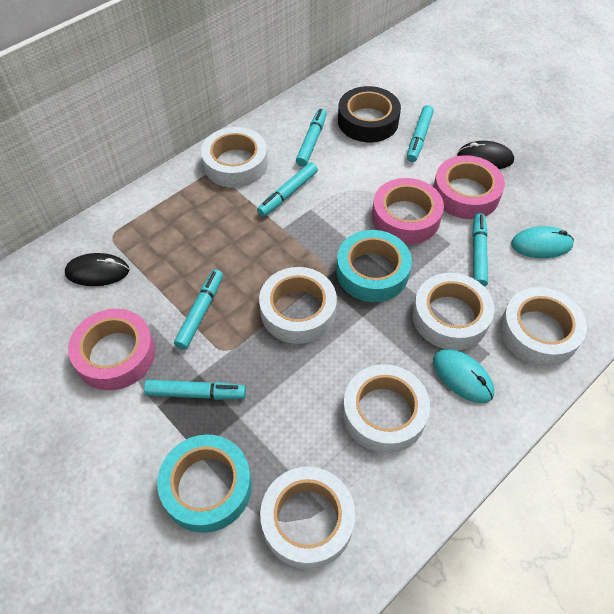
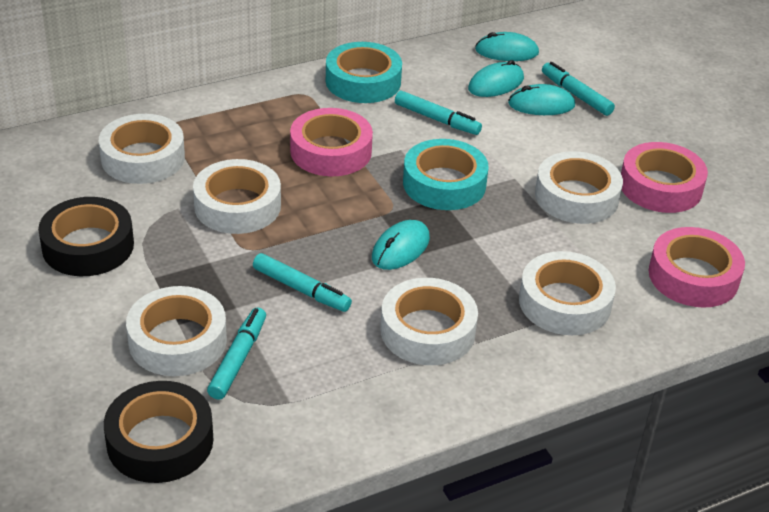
black mouse: [65,253,129,286] [457,141,514,169] = 2 -> none = 0
black tape: [338,86,401,142] = 1 -> [38,197,134,276] [104,381,213,483] = 2
turquoise marker: [144,380,246,400] [174,270,223,350] [257,162,318,217] [296,109,327,167] [407,105,434,162] [472,213,488,287] = 6 -> [207,308,266,400] [253,253,352,312] [395,91,482,135] [542,62,615,116] = 4
turquoise mouse: [433,349,494,403] [511,226,574,258] = 2 -> [372,220,430,270] [468,60,524,97] [475,32,539,61] [508,84,575,115] = 4

